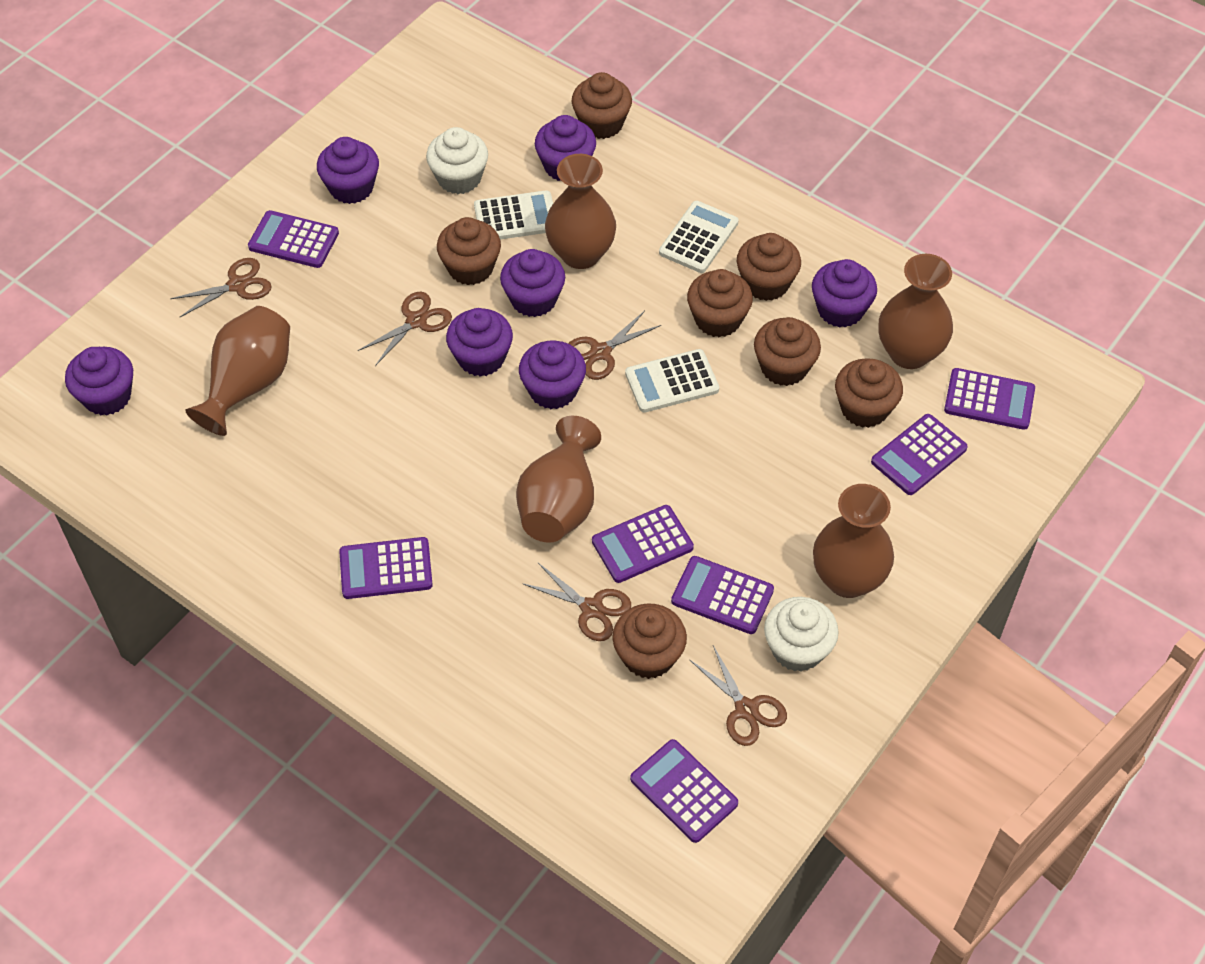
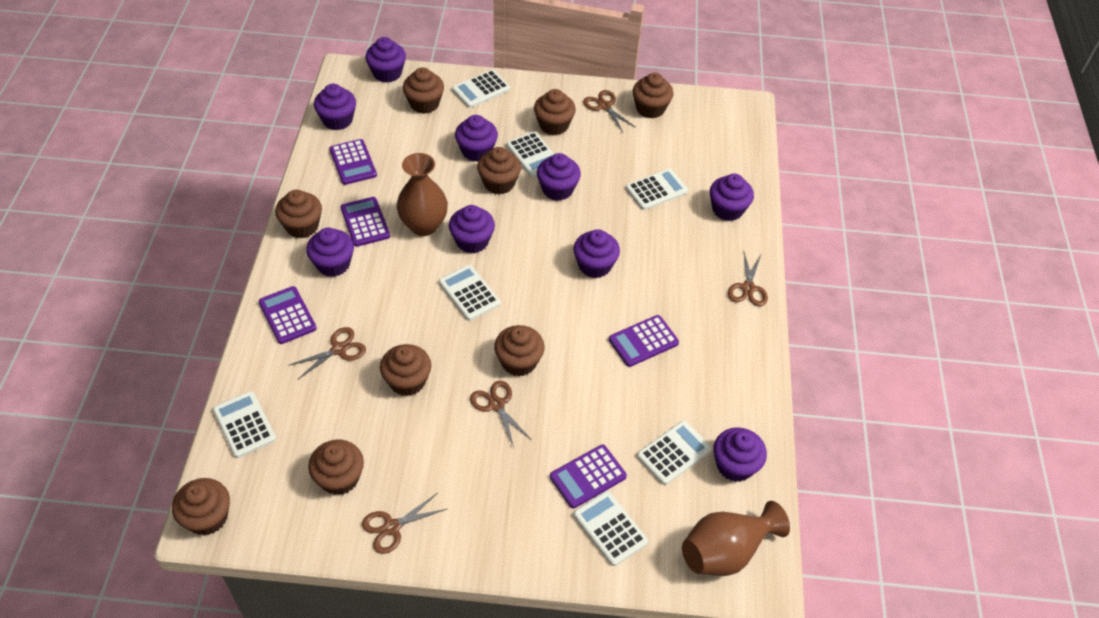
brown cupcake: [437,217,501,285] [572,72,632,139] [612,603,687,679] [687,269,753,338] [737,233,801,301] [754,317,821,386] [835,358,903,428] = 7 -> [172,478,230,536] [275,190,322,239] [308,440,364,495] [380,344,431,396] [403,67,444,114] [477,147,521,194] [494,325,544,376] [534,89,576,135] [633,73,673,119] = 9
brown vase: [185,306,290,436] [516,416,601,543] [545,154,616,269] [813,484,894,598] [878,254,953,369] = 5 -> [397,153,448,236] [682,501,790,576] = 2
purple calculator: [248,210,339,268] [339,537,433,599] [592,505,694,583] [630,739,738,843] [671,556,774,634] [871,414,968,495] [944,368,1035,430] = 7 -> [259,286,317,344] [329,139,377,185] [341,197,390,247] [550,445,627,508] [609,315,679,367] = 5
purple cupcake: [65,347,133,415] [317,137,379,204] [446,308,513,377] [500,249,565,317] [519,341,586,409] [535,115,596,181] [812,259,877,328] = 7 -> [306,228,354,277] [314,84,356,130] [365,37,406,83] [449,205,495,254] [455,115,498,162] [537,153,581,201] [573,229,620,278] [710,174,754,221] [713,427,767,482] = 9
white calculator: [474,190,553,239] [625,349,719,413] [659,201,739,273] = 3 -> [213,391,276,458] [439,265,500,321] [452,70,510,108] [507,132,554,177] [574,491,648,566] [626,169,688,210] [637,421,712,485] = 7
white cupcake: [426,127,488,194] [764,597,839,672] = 2 -> none = 0

